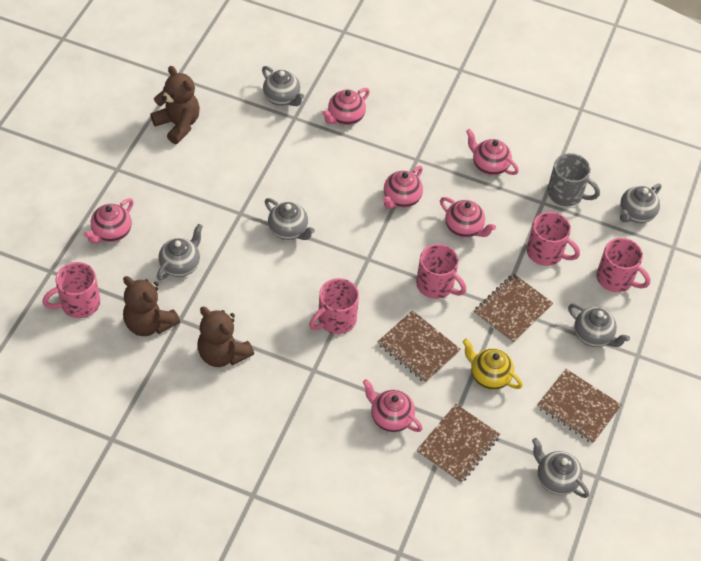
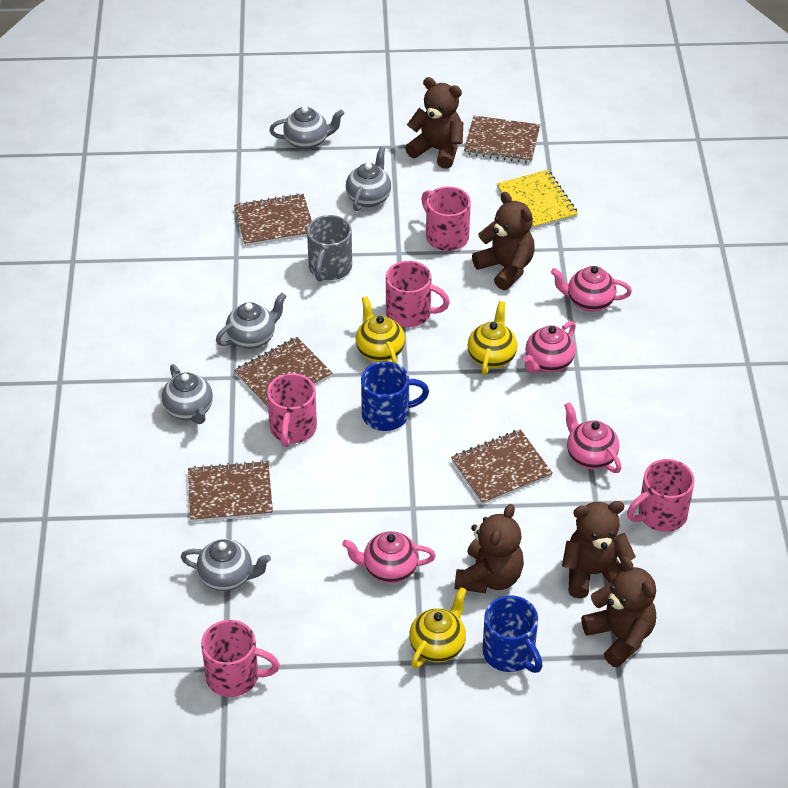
blue mug: none = 0 -> [361,361,429,431] [483,595,543,673] = 2
brown notebook: [377,310,461,383] [416,404,500,483] [474,273,553,343] [537,369,622,444] = 4 -> [188,460,273,522] [234,193,312,246] [234,337,332,408] [451,429,553,505] [464,116,540,163] = 5
brown teddy bear: [123,276,180,336] [150,66,200,144] [197,307,254,367] = 3 -> [405,77,463,169] [455,504,524,593] [472,192,535,290] [562,501,636,598] [581,556,656,668] = 5
grey teapot: [157,224,203,280] [262,66,304,106] [265,198,315,240] [532,438,589,498] [568,304,630,347] [620,183,662,223] = 6 -> [162,364,213,424] [181,539,271,591] [216,293,287,349] [269,106,344,150] [346,147,391,211] = 5
pink teapot: [84,198,134,244] [322,88,370,125] [363,379,423,432] [383,166,423,209] [440,197,496,238] [466,129,519,175] = 6 -> [342,531,436,583] [523,321,576,373] [551,266,632,312] [564,402,622,473] = 4
yellow notebook: none = 0 -> [497,170,578,230] = 1
yellow teapot: [463,339,523,390] = 1 -> [356,296,405,363] [409,587,467,669] [468,301,517,375] = 3

